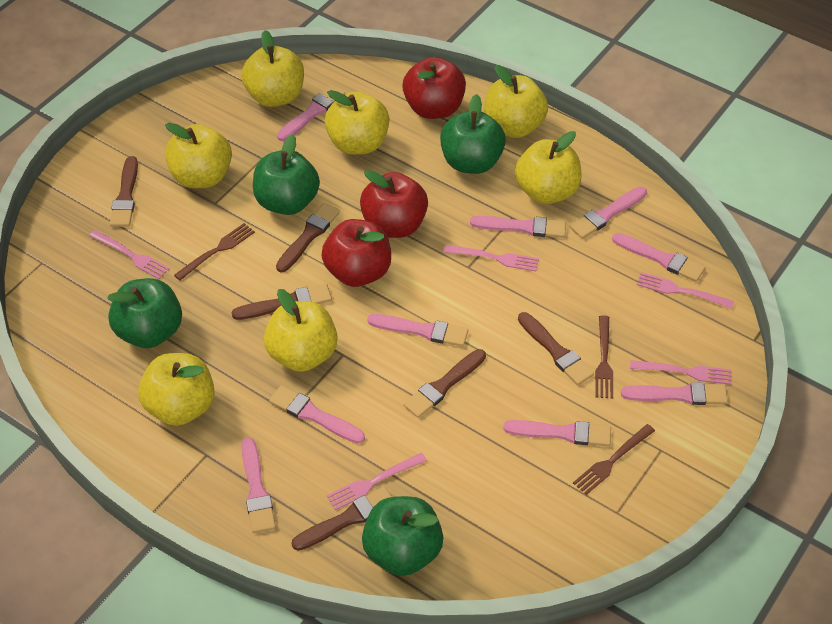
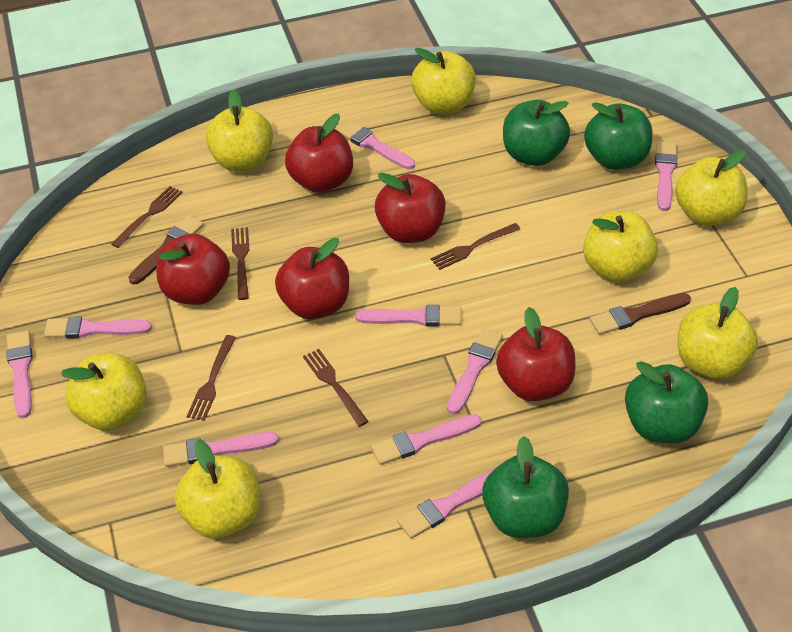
brown brush: [110,156,138,227] [232,284,332,320] [276,203,340,272] [291,487,392,551] [403,349,486,418] [518,312,594,385] = 6 -> [128,216,204,285] [590,293,691,335] = 2
brown fork: [174,223,255,280] [573,424,655,495] [595,315,613,399] = 3 -> [111,186,183,248] [186,335,236,421] [231,227,249,300] [303,349,369,427] [431,223,520,270] = 5
pink fork: [89,230,170,279] [327,453,427,510] [444,245,539,271] [630,360,732,385] [637,272,734,309] = 5 -> none = 0
red apple: [321,219,391,287] [360,170,428,238] [402,57,466,119] = 3 -> [156,233,230,305] [275,238,349,319] [285,113,353,193] [375,173,446,243] [496,307,575,401] = 5

